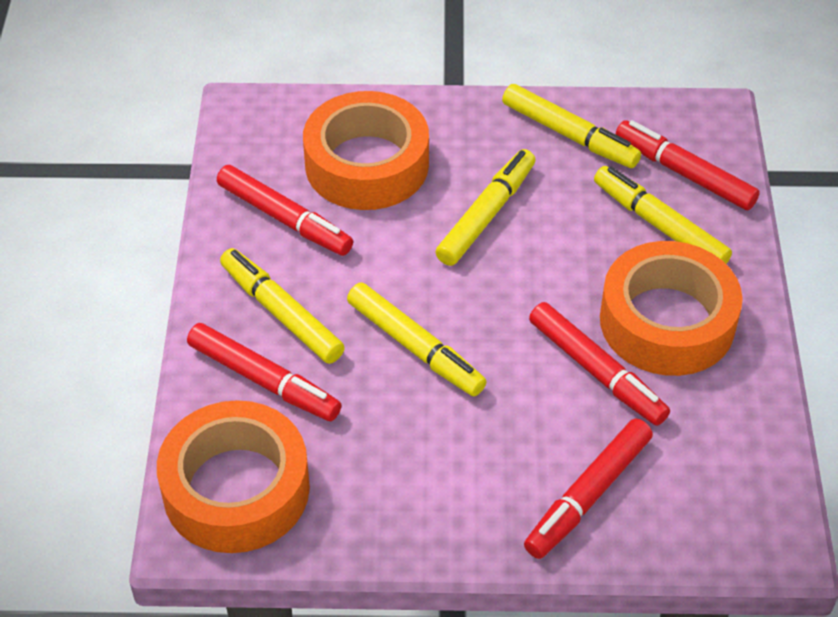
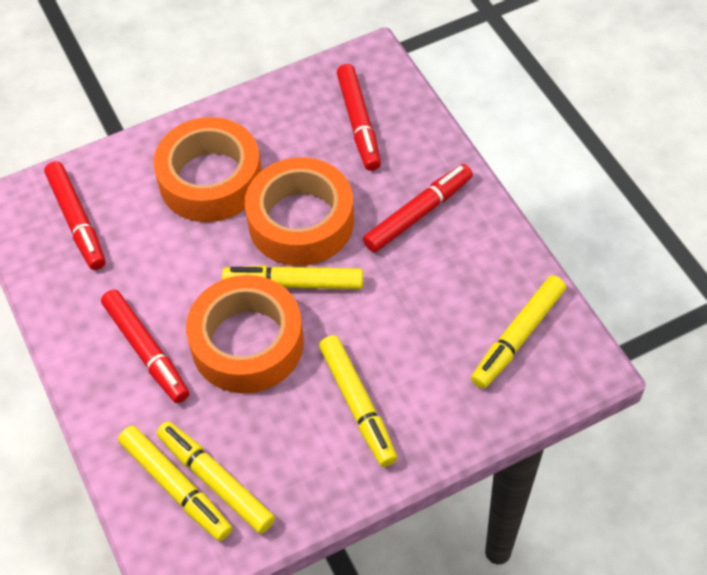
red marker: [187,323,341,421] [217,165,353,256] [524,418,653,559] [529,302,670,426] [616,120,760,210] = 5 -> [44,161,106,270] [101,289,189,403] [337,64,381,171] [363,164,473,253] = 4

